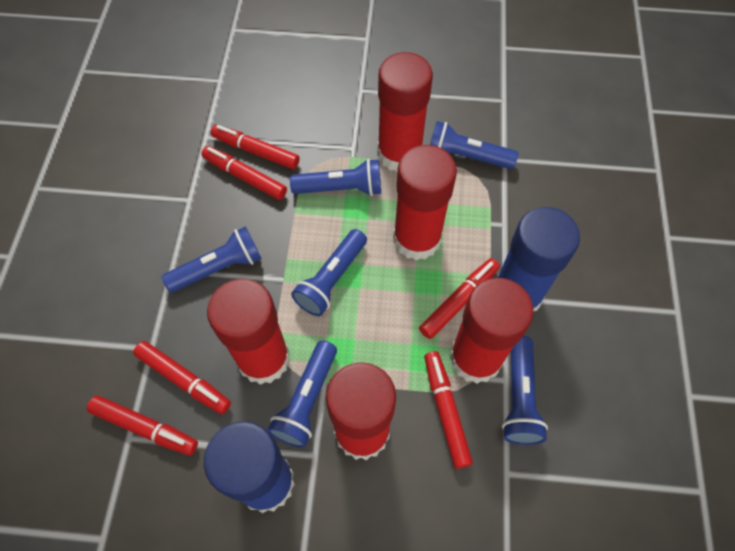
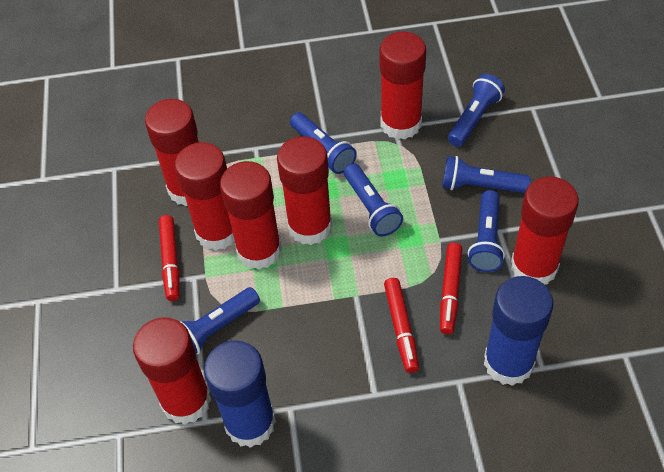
red glue stick: [207,279,290,385] [326,362,396,460] [377,52,433,171] [393,145,457,260] [449,278,534,384] = 5 -> [133,317,211,424] [145,99,199,206] [175,142,235,250] [220,161,282,270] [277,136,332,245] [380,32,426,139] [511,176,579,285] = 7
red marker: [87,396,198,455] [133,341,231,414] [201,146,287,200] [211,125,300,169] [419,258,500,339] [424,351,473,469] = 6 -> [159,215,180,301] [384,278,419,373] [440,243,462,335] = 3

